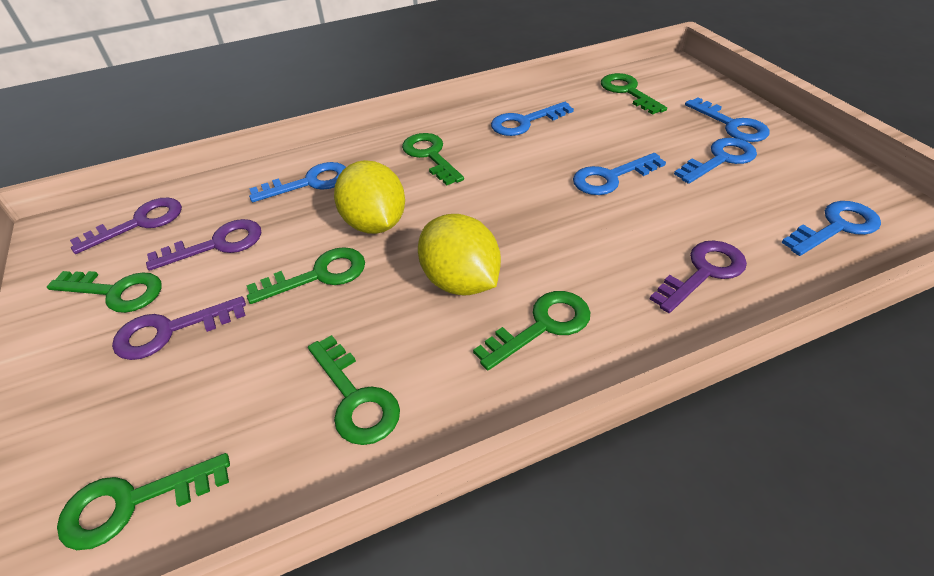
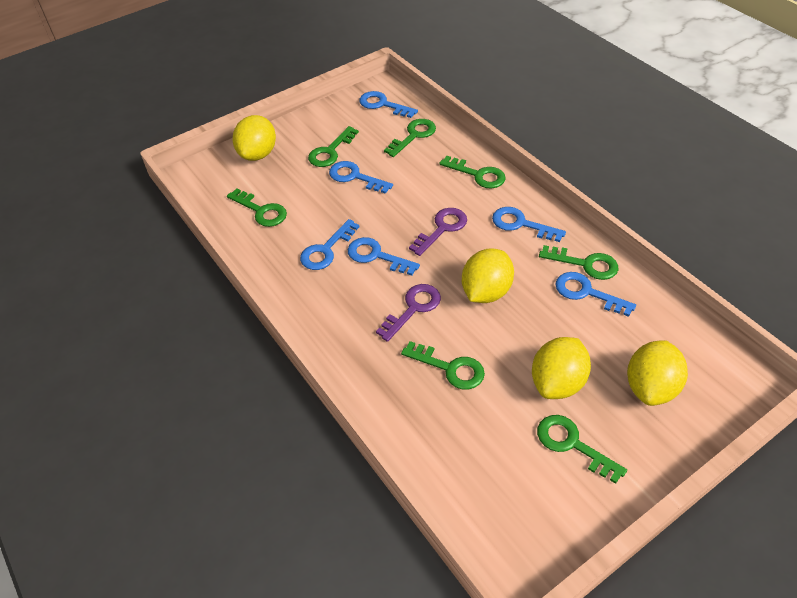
purple key: [70,198,182,254] [112,296,246,360] [146,219,261,271] [650,241,747,313] = 4 -> [376,284,441,342] [409,208,467,256] = 2
yellow lemon: [334,160,405,234] [418,214,501,296] = 2 -> [233,115,276,161] [462,248,514,303] [532,337,591,399] [627,340,688,406] = 4

